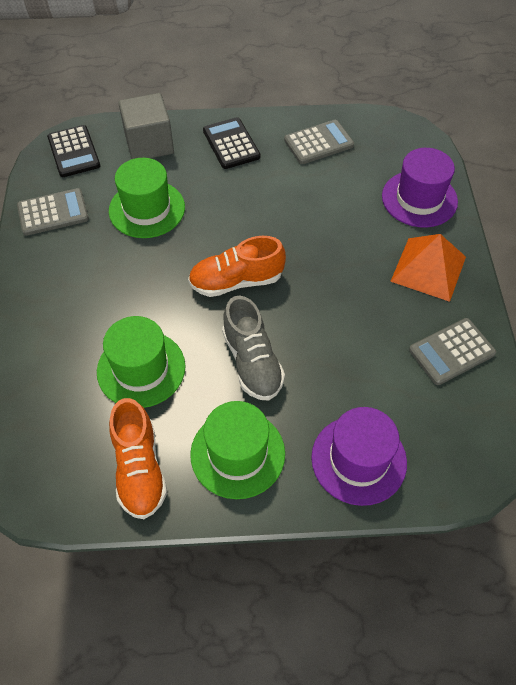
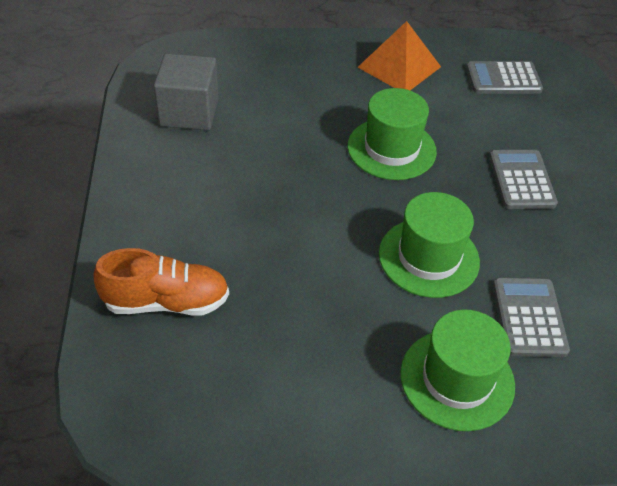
black calculator: [47,125,100,177] [203,117,260,169] = 2 -> none = 0
grey shoe: [222,296,285,401] = 1 -> none = 0
orange shoe: [109,398,167,519] [188,236,286,297] = 2 -> [93,248,229,316] = 1
purple hat: [311,407,407,506] [382,148,458,227] = 2 -> none = 0

